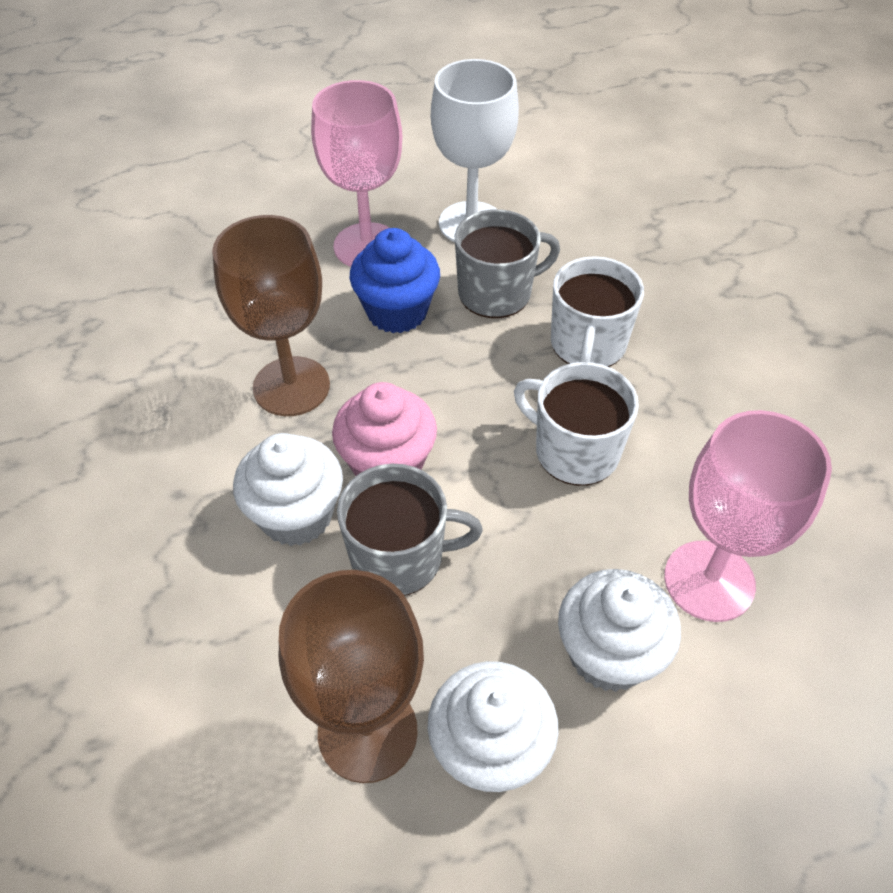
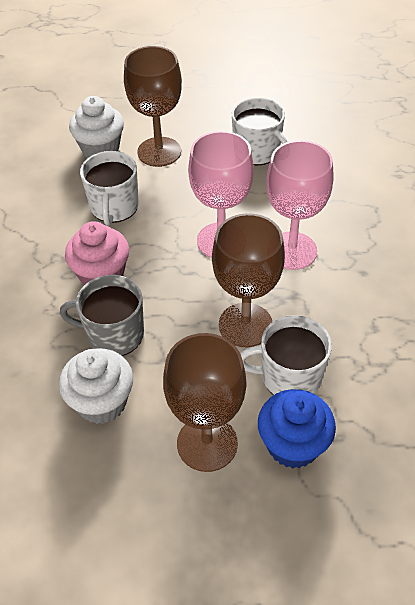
brown goblet: [212,215,330,416] [278,570,424,783] = 2 -> [124,46,182,167] [163,333,246,472] [212,213,285,347] = 3
grey mug: [337,464,483,596] [455,209,560,318] = 2 -> [60,275,144,356] = 1
white cupcake: [233,433,343,546] [428,661,559,792] [558,569,681,692] = 3 -> [59,348,133,424] [69,96,124,159] = 2
white goblet: [431,59,519,242] = 1 -> none = 0
white mug: [514,362,639,486] [551,256,644,367] = 2 -> [80,151,139,226] [232,98,288,166] [240,315,332,395] = 3

